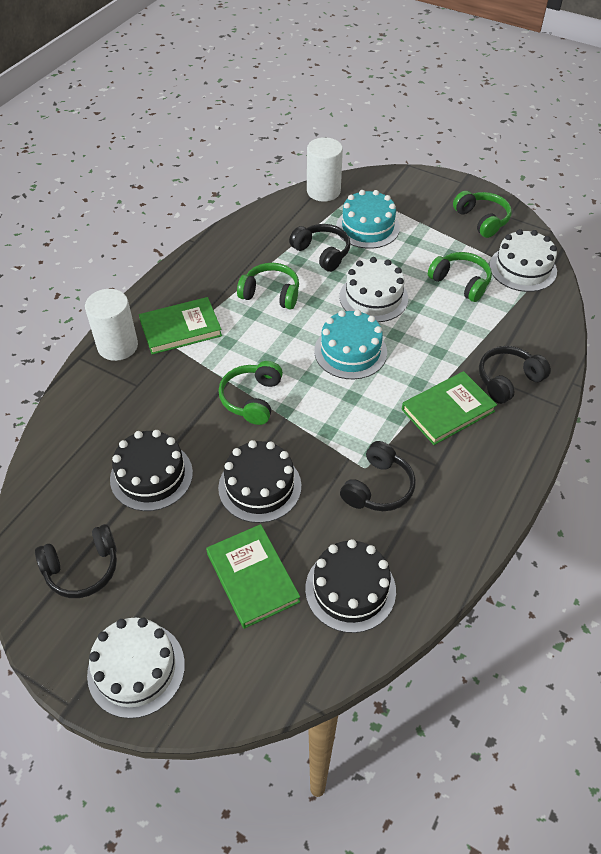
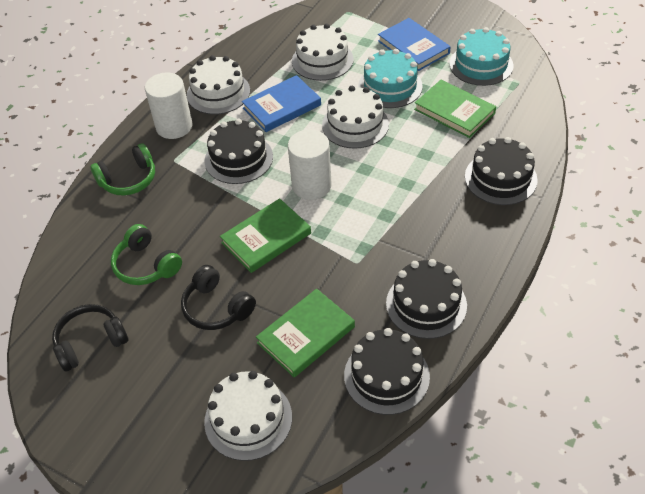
black cake: [110,430,193,511] [218,440,301,523] [305,539,396,633] = 3 -> [205,118,273,184] [344,328,430,415] [386,259,467,339] [465,137,538,205] = 4
black headphones: [35,524,117,598] [289,224,351,272] [340,441,416,511] [479,346,551,404] = 4 -> [52,304,129,372] [181,265,256,330] = 2
blue book: none = 0 -> [242,75,321,132] [378,18,451,71] = 2
green headphones: [218,361,283,425] [237,263,299,309] [428,252,492,302] [453,191,512,238] = 4 -> [90,143,155,196] [111,224,182,285] = 2
white cake: [87,618,185,719] [339,257,408,322] [489,229,557,292] = 3 -> [187,55,250,115] [204,371,292,461] [292,24,354,81] [322,86,389,149] = 4

